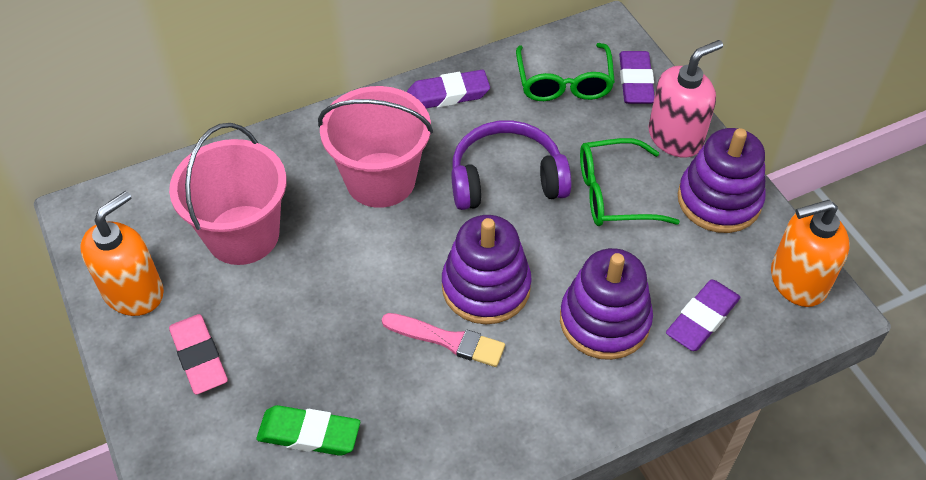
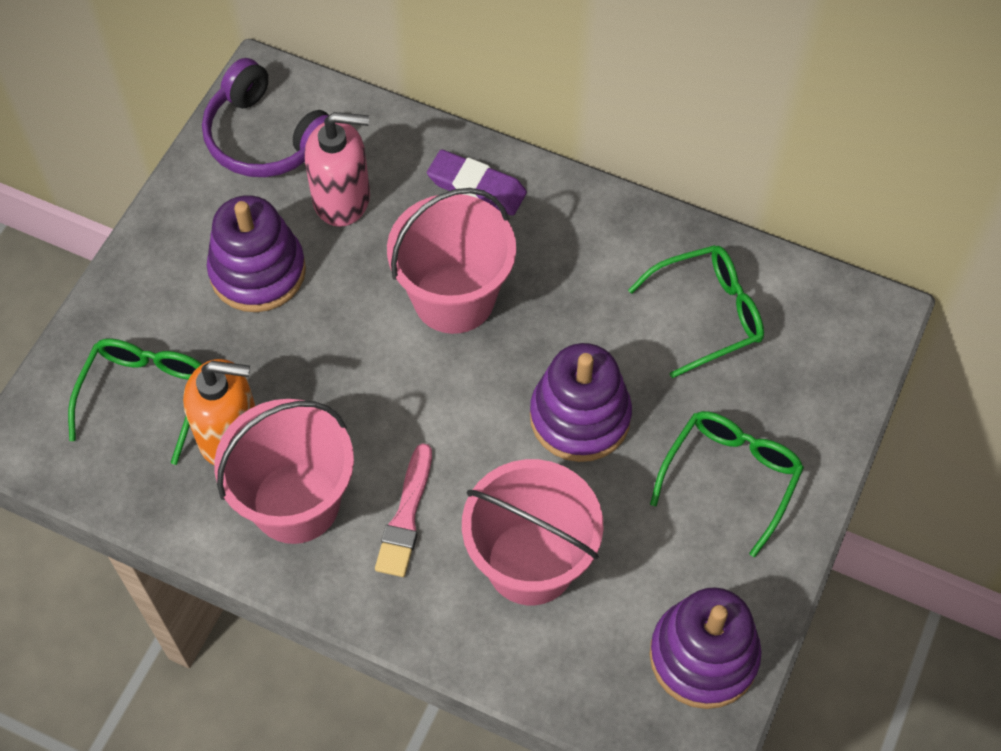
green eraser: [256,405,360,456] = 1 -> none = 0
green glasses: [516,43,615,101] [580,138,680,226] = 2 -> [68,339,202,465] [628,245,764,378] [650,411,804,557] = 3
orange soap dispenser: [80,191,164,316] [771,200,850,307] = 2 -> [183,359,255,465] = 1
pink bucket: [169,123,287,265] [318,86,433,208] = 2 -> [214,399,354,544] [387,188,516,334] [462,459,604,605] = 3
pink eraser: [169,314,228,395] = 1 -> none = 0
purple eraser: [407,70,490,108] [619,51,655,104] [666,280,741,351] = 3 -> [427,150,527,216] = 1

